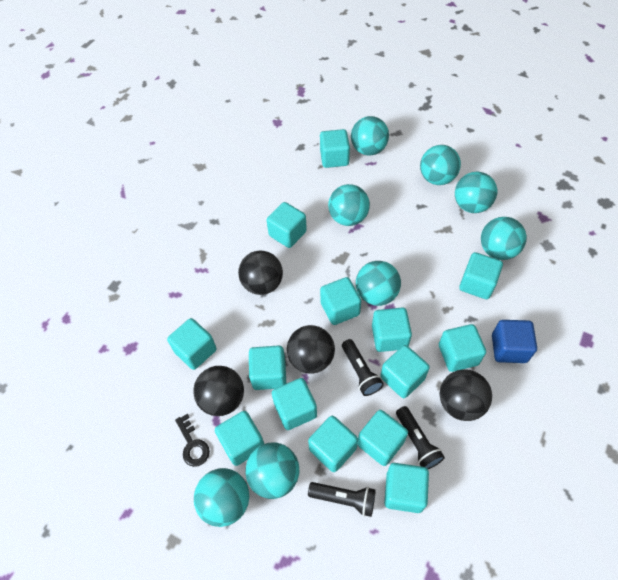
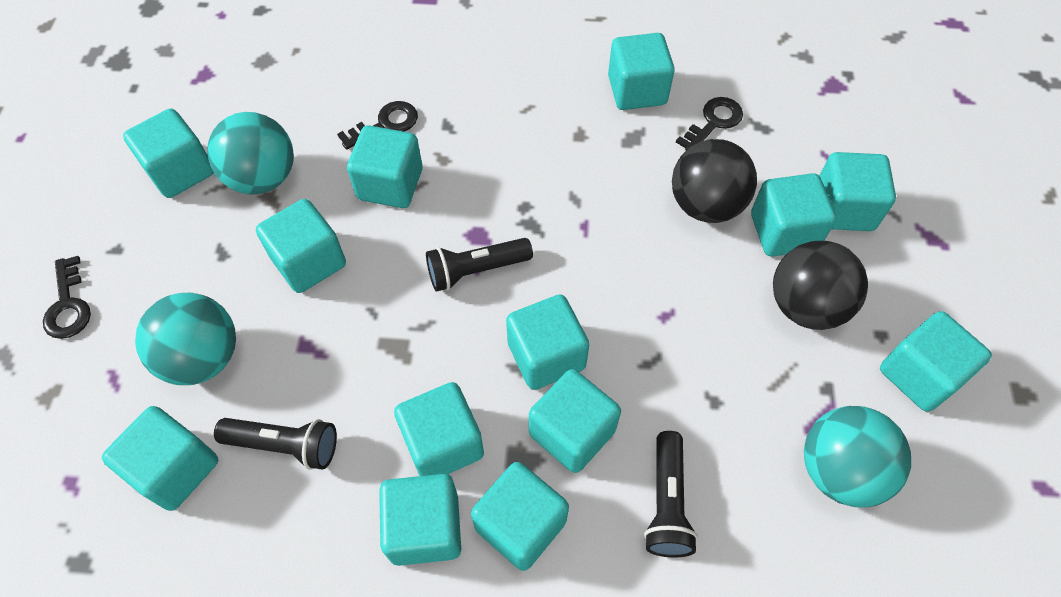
black ball: [193,366,244,416] [238,251,283,295] [287,325,335,374] [440,369,492,421] = 4 -> [672,139,757,223] [773,241,868,330] = 2
black key: [175,414,210,467] = 1 -> [43,256,91,339] [337,101,418,150] [676,97,743,150] = 3
blue cube: [492,320,537,363] = 1 -> none = 0
turquoise ball: [194,468,249,527] [245,443,299,499] [328,184,370,226] [351,116,389,156] [356,261,401,306] [420,145,461,185] [455,172,497,213] [481,217,527,260] = 8 -> [135,293,236,385] [207,112,294,194] [804,406,911,507] = 3
turquoise cube: [167,318,217,370] [215,411,264,466] [249,345,286,390] [266,202,307,248] [272,378,317,430] [308,416,358,472] [320,129,350,168] [320,277,361,325] [358,410,408,466] [372,307,412,352] [380,345,430,398] [384,463,429,513] [439,324,486,372] [459,252,503,299] = 14 -> [102,406,218,511] [123,109,214,198] [256,199,346,293] [347,125,423,208] [379,474,461,566] [394,382,484,476] [471,462,569,571] [506,294,589,390] [529,369,621,473] [608,33,674,110] [751,173,836,257] [819,152,896,231] [880,311,992,412] = 13

